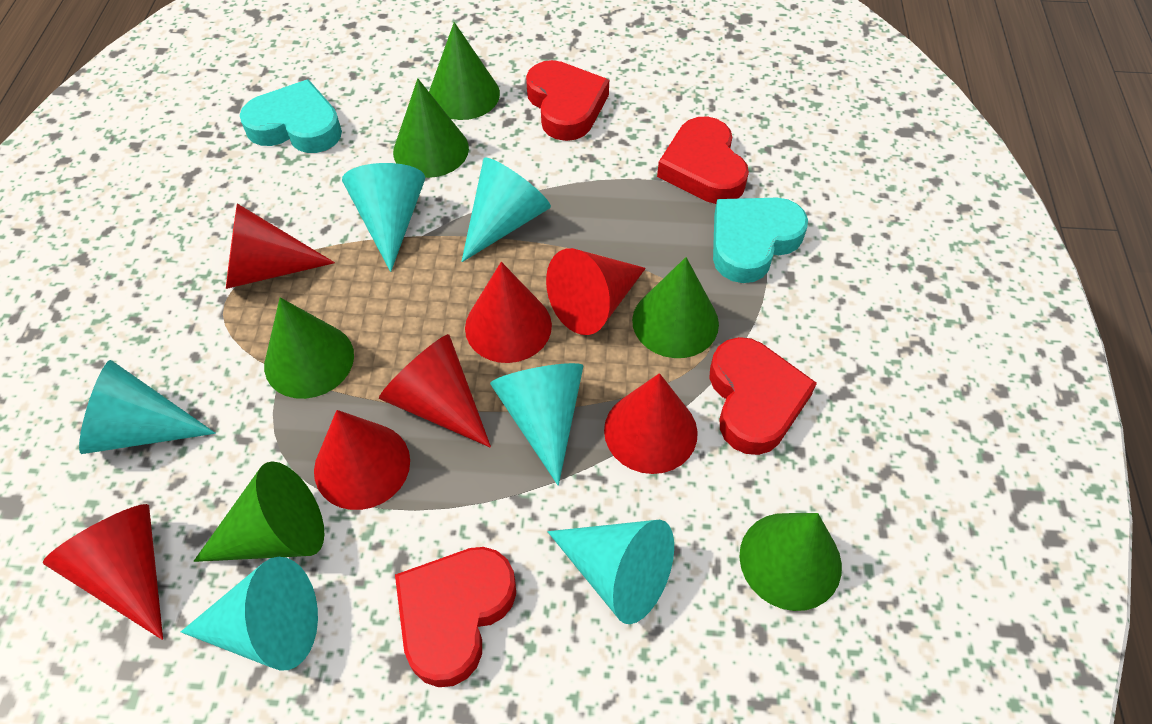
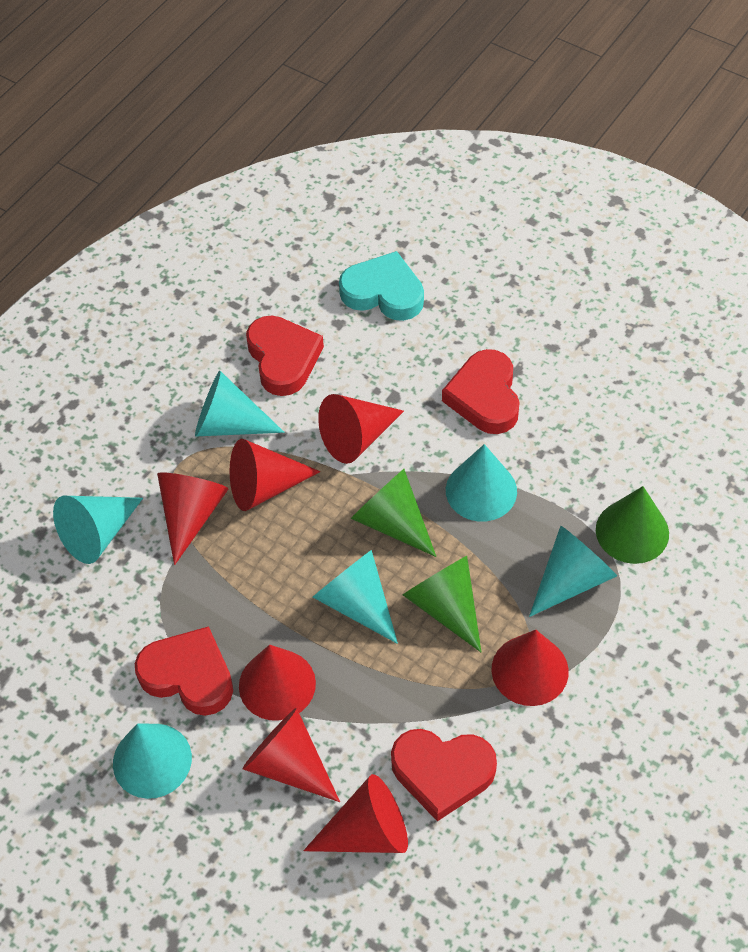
green cone: [194,461,324,562] [264,297,354,399] [393,78,469,178] [429,22,500,120] [632,257,719,358] [739,513,842,611] = 6 -> [350,469,436,557] [402,556,481,652] [596,486,669,564] = 3
turquoise heart: [240,79,342,153] [713,198,808,283] = 2 -> [339,251,424,321] = 1

